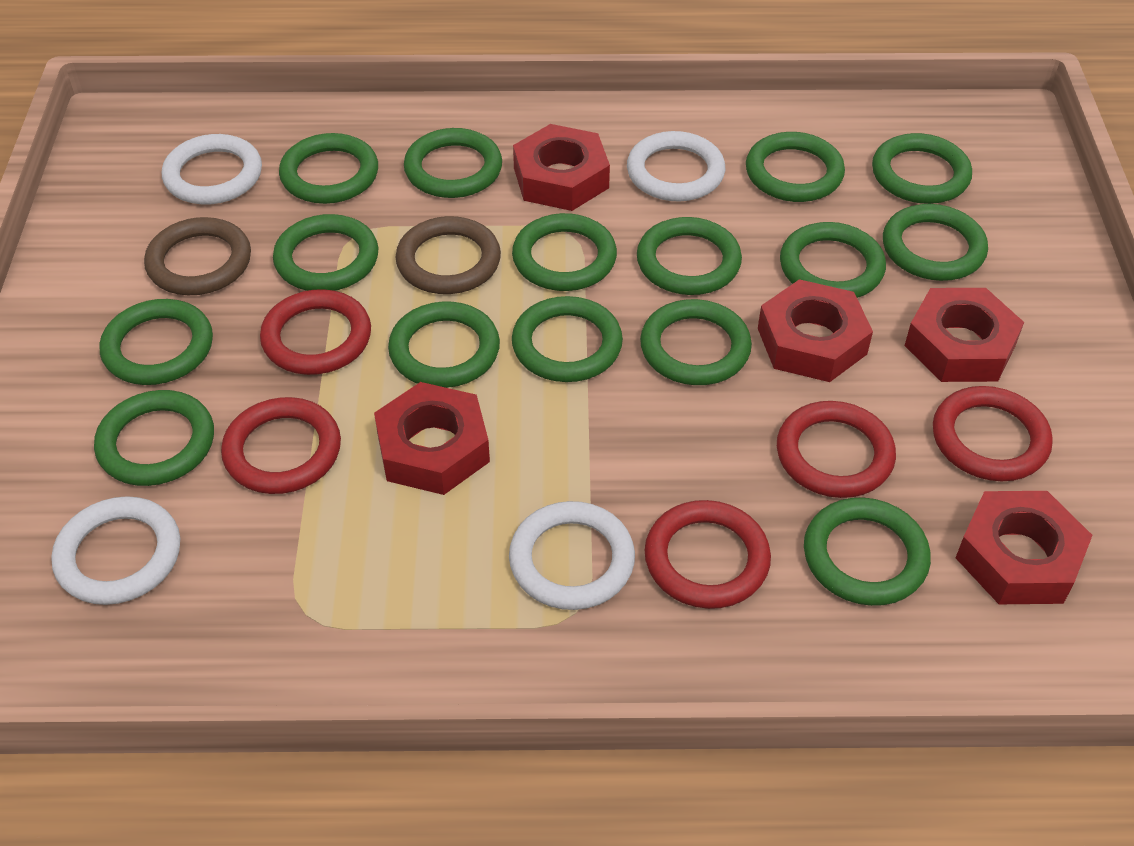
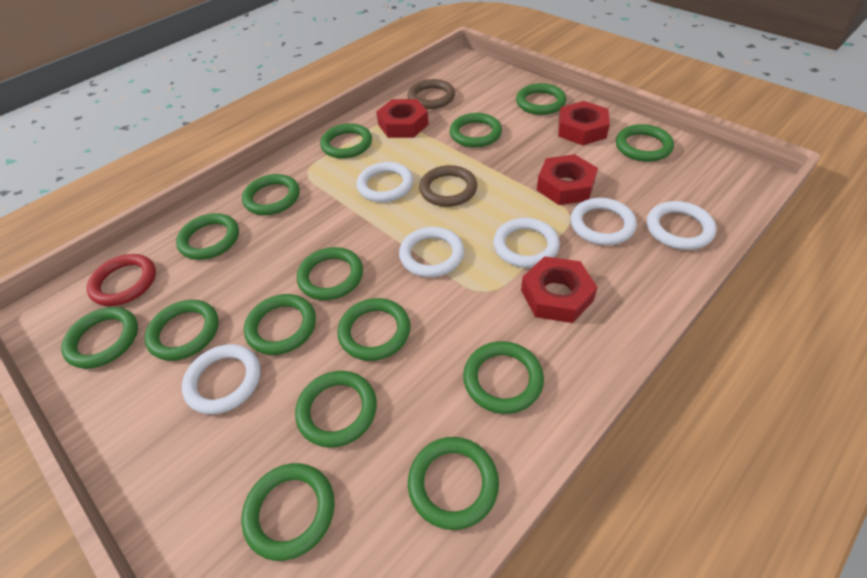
red nut: [374,382,490,495] [513,124,610,211] [758,279,873,382] [905,288,1024,382] [956,491,1093,604] = 5 -> [376,99,429,138] [521,256,598,323] [537,154,598,205] [558,101,610,145] = 4
red ring: [221,397,341,494] [260,289,371,375] [645,500,771,609] [777,401,896,498] [933,386,1053,481] = 5 -> [87,254,156,306] = 1
white ring: [51,496,180,605] [162,134,262,205] [509,501,635,610] [627,131,725,202] = 4 -> [182,344,261,414] [357,162,413,202] [399,227,464,277] [494,218,560,268] [571,198,637,245] [647,201,716,250] = 6

